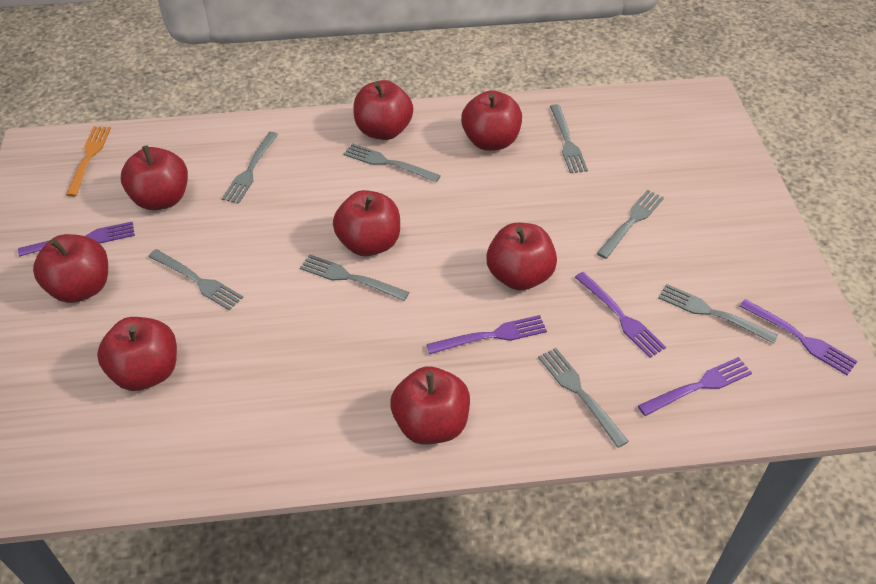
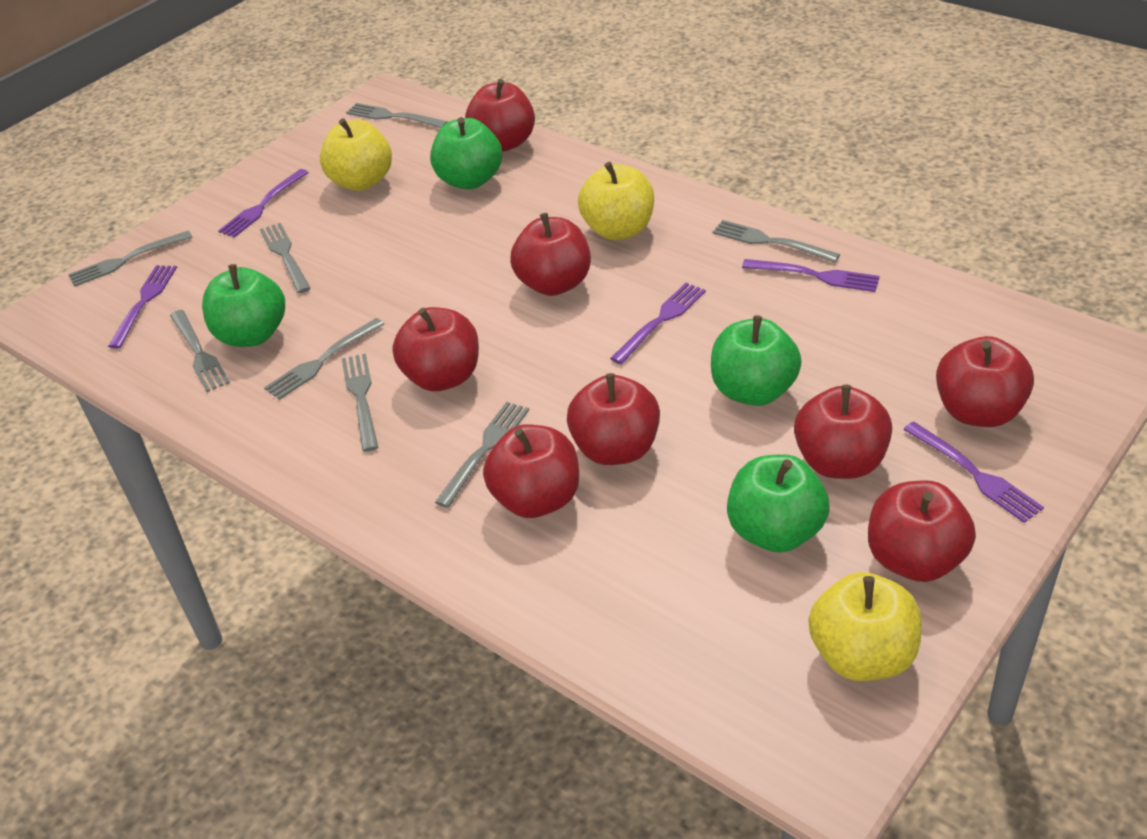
green apple: none = 0 -> [202,264,285,347] [430,117,502,189] [711,315,802,406] [727,454,830,553] = 4
orange fork: [66,126,111,197] = 1 -> none = 0
yellow apple: none = 0 -> [320,118,392,191] [578,162,654,240] [808,572,922,681] = 3

